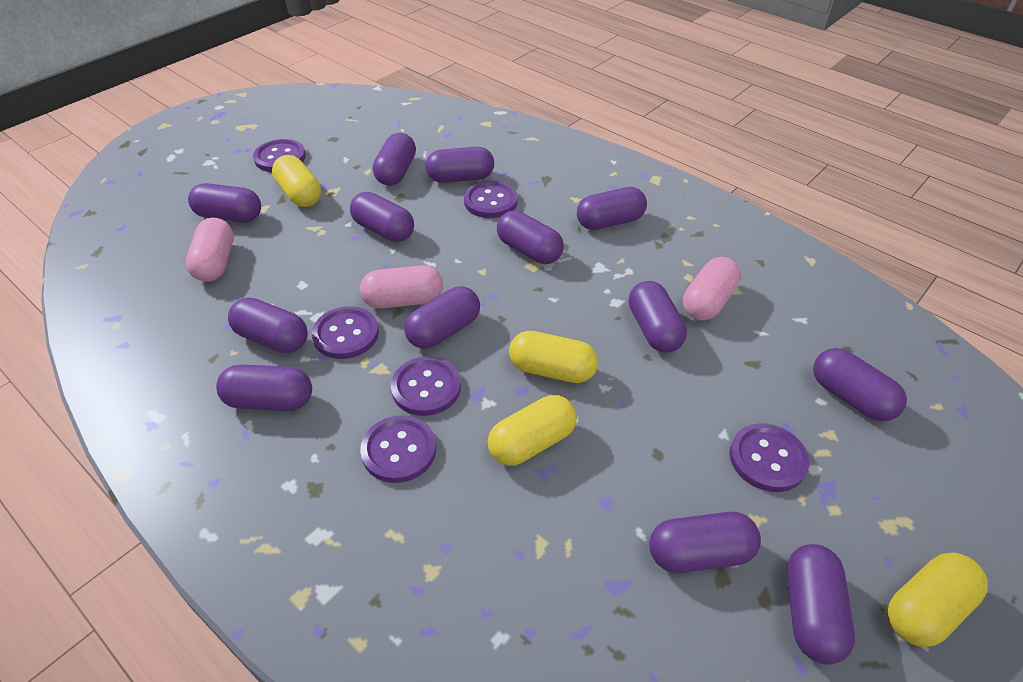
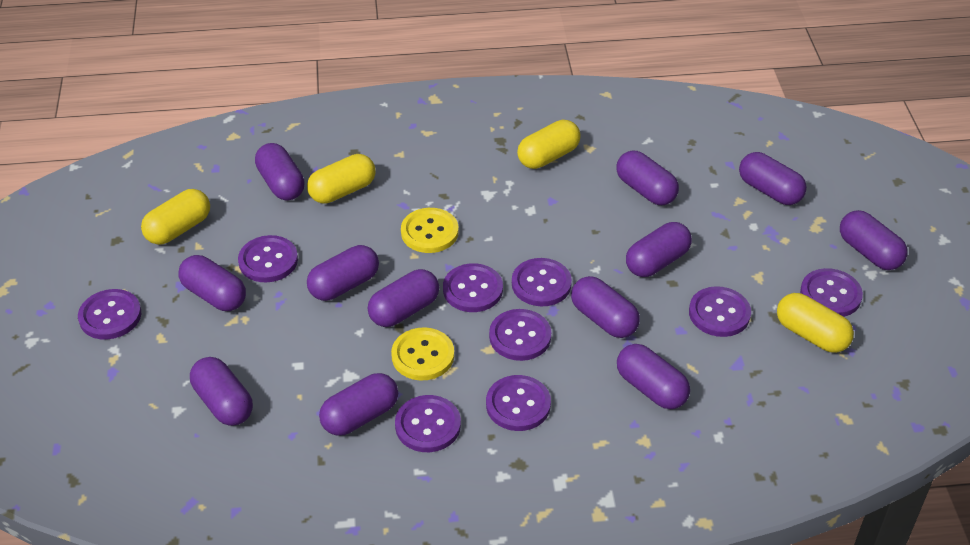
pink capsule: [186,218,234,282] [360,265,443,309] [683,257,741,321] = 3 -> none = 0
purple button: [253,139,306,172] [312,306,379,359] [360,415,436,483] [391,356,461,416] [464,180,518,218] [730,423,809,492] = 6 -> [78,289,141,339] [238,235,298,282] [395,395,461,452] [443,263,503,312] [486,375,551,431] [489,309,551,361] [512,258,572,306] [689,286,751,337] [800,268,863,317] = 9
purple capsule: [188,183,261,223] [216,364,312,411] [228,298,308,353] [350,192,414,242] [373,133,416,186] [404,286,480,349] [426,147,494,183] [497,211,564,264] [577,187,647,230] [629,281,687,353] [649,512,761,573] [787,544,855,664] [813,348,907,421] = 13 -> [178,255,246,311] [190,357,253,426] [255,143,305,201] [307,245,379,301] [319,373,398,436] [368,269,439,327] [571,276,640,338] [616,151,679,205] [617,344,690,409] [626,222,692,277] [739,152,807,205] [840,210,908,270] = 12
yellow button: none = 0 -> [391,327,454,381] [401,208,459,253] = 2

